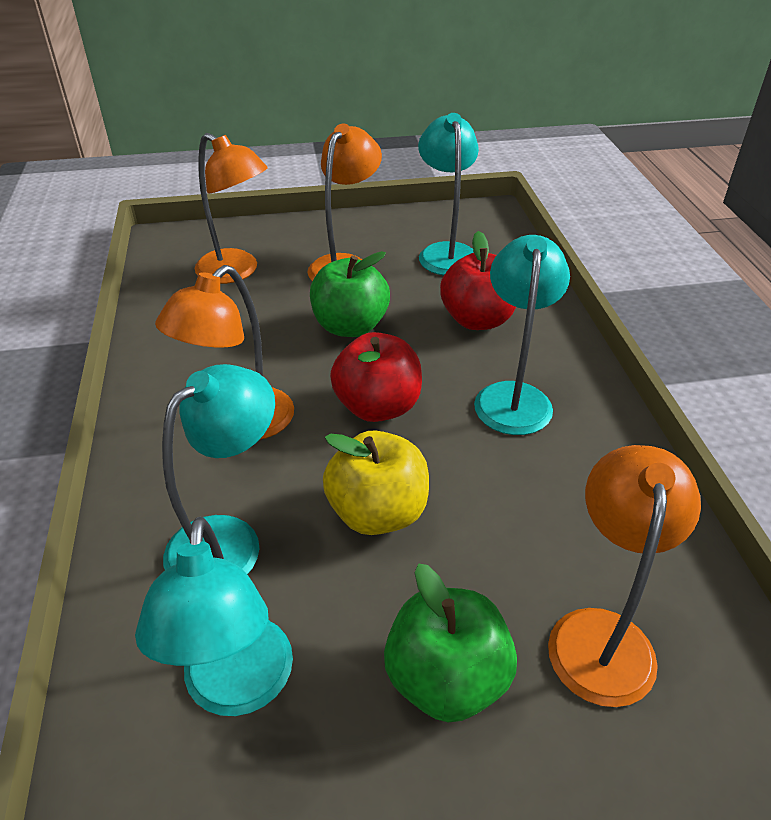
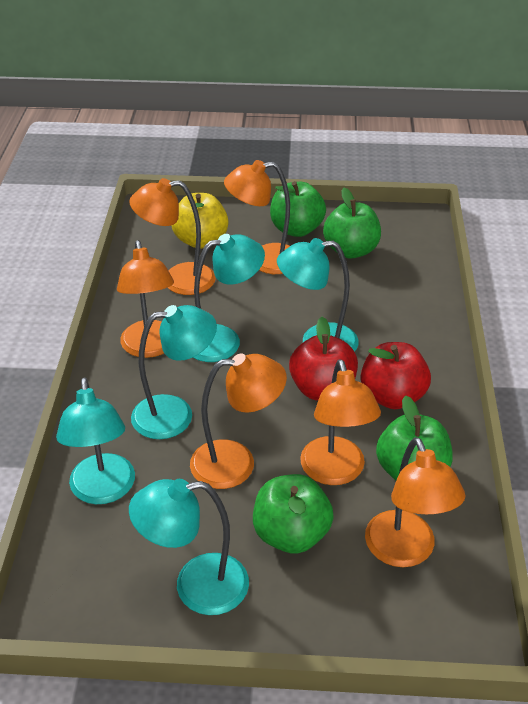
green apple: [310,251,390,337] [384,564,517,723] = 2 -> [253,474,334,554] [270,181,326,237] [323,188,381,259] [376,395,453,481] = 4
orange lamp: [155,265,294,440] [195,133,268,284] [307,123,382,281] [548,445,701,707] = 4 -> [117,240,174,358] [129,178,216,295] [190,353,287,489] [224,160,290,274] [300,359,381,485] [365,437,465,567] = 6
turquoise lamp: [135,517,293,716] [162,364,275,574] [418,113,479,275] [474,235,570,435] = 4 -> [56,377,135,504] [129,479,249,615] [131,305,217,439] [193,234,265,362] [277,238,359,352] = 5

